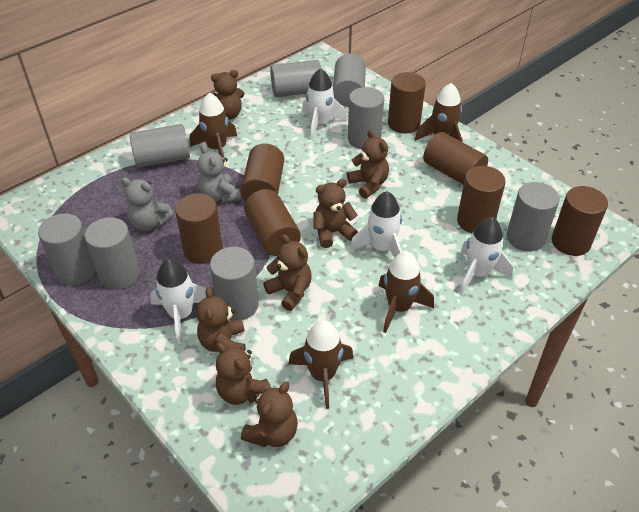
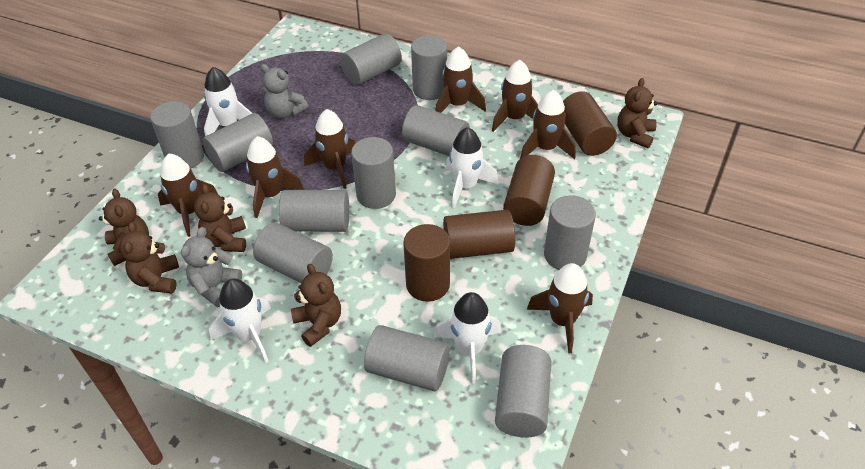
brown cylinder: [175,193,223,264] [241,143,284,200] [244,189,301,256] [388,72,426,133] [423,132,488,185] [457,166,506,233] [552,186,608,256] = 7 -> [403,224,450,302] [443,210,515,259] [503,155,555,226] [563,91,617,156] = 4
brown rocket: [190,93,237,158] [288,320,353,409] [378,251,434,333] [415,83,463,142] = 4 -> [158,154,218,237] [246,136,304,218] [304,109,355,189] [435,46,486,113] [492,60,538,132] [520,89,576,159] [527,263,593,353] = 7
brown teddy bear: [196,287,245,352] [211,70,244,120] [216,342,271,405] [241,382,298,447] [263,234,312,311] [313,179,358,248] [347,130,389,199] = 7 -> [99,189,149,266] [119,222,179,293] [194,184,246,252] [291,264,341,347] [617,78,657,148] = 5
grey cylinder: [38,214,95,285] [84,217,140,290] [129,124,190,168] [210,247,259,320] [270,60,321,97] [333,54,366,107] [348,87,384,149] [506,182,560,252] = 8 -> [150,101,204,169] [202,113,273,172] [253,222,333,283] [279,190,349,232] [340,33,402,85] [351,137,396,209] [364,325,450,391] [402,105,470,156] [411,35,447,100] [495,345,551,438] [544,195,596,270] = 11

